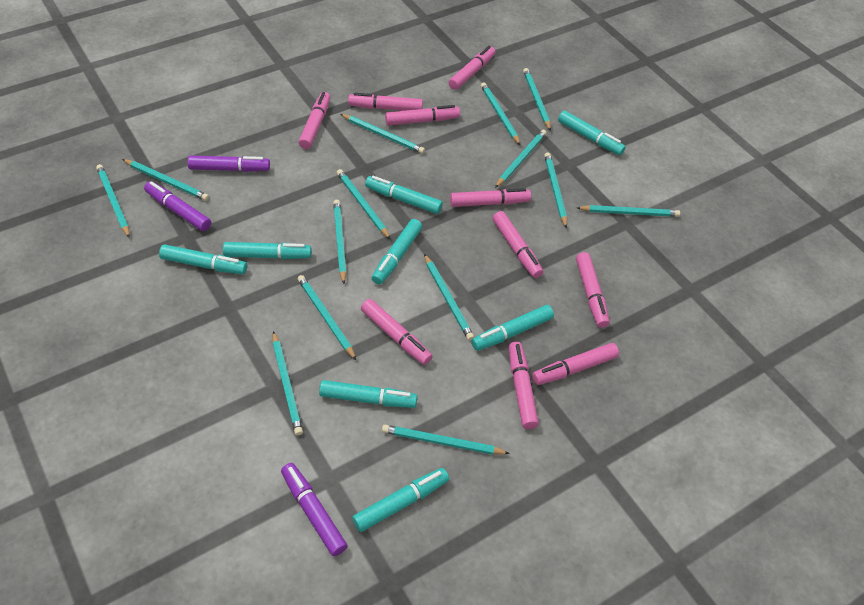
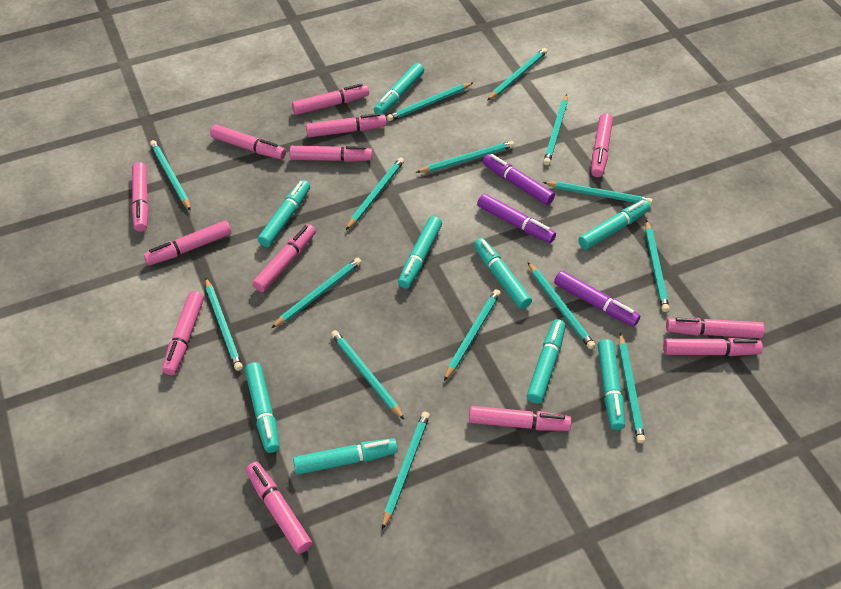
pink marker: [299,92,331,149] [348,93,423,111] [361,299,433,365] [385,105,460,126] [449,46,495,90] [450,188,531,207] [493,211,543,278] [509,342,539,429] [532,343,619,385] [576,252,610,328] = 10 -> [132,162,149,232] [144,220,231,265] [162,291,204,375] [210,124,286,159] [246,462,312,554] [252,224,316,292] [290,146,373,162] [292,83,369,115] [306,113,387,137] [469,406,571,431] [591,113,613,177] [663,338,763,356] [666,318,765,338] = 13
turquoise marker: [159,244,247,274] [223,242,312,259] [319,380,417,408] [352,468,449,532] [365,176,443,214] [372,219,422,285] [471,305,554,351] [558,111,626,155] = 8 -> [245,362,280,453] [258,180,310,247] [293,438,398,475] [374,63,424,115] [398,216,442,288] [474,238,532,309] [527,319,566,404] [578,200,650,250] [598,339,625,430] = 9
turquoise pencil: [96,164,130,238] [122,159,209,201] [273,331,303,436] [298,275,356,360] [333,200,347,284] [337,169,391,240] [340,114,425,154] [382,425,510,455] [424,254,474,341] [481,82,521,146] [495,130,547,188] [523,68,551,131] [544,152,567,228] [577,205,680,217] = 14 -> [150,140,191,211] [205,277,243,371] [272,258,362,328] [331,330,404,419] [346,157,404,230] [382,411,430,530] [387,83,473,121] [416,141,514,173] [444,289,501,381] [487,48,547,101] [528,262,596,349] [543,94,568,165] [543,181,653,205] [619,333,645,443] [645,220,670,312] = 15

